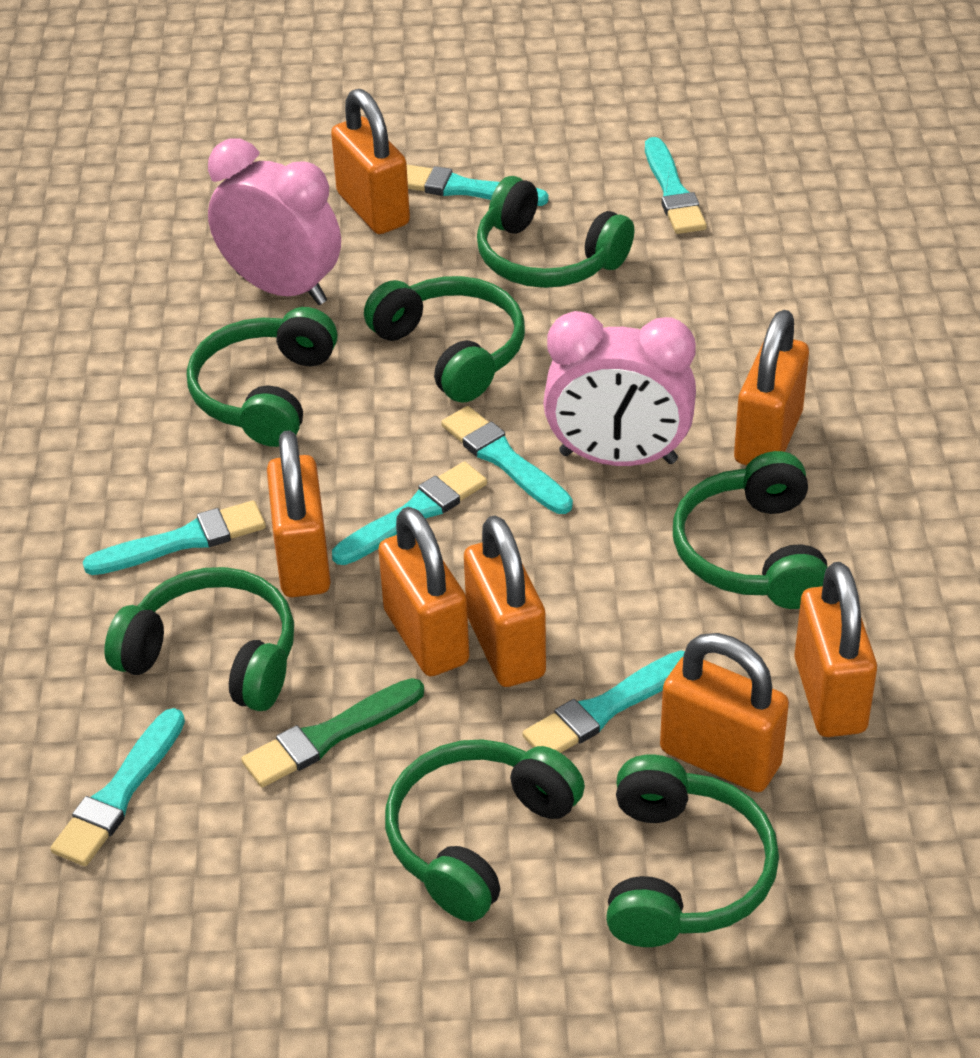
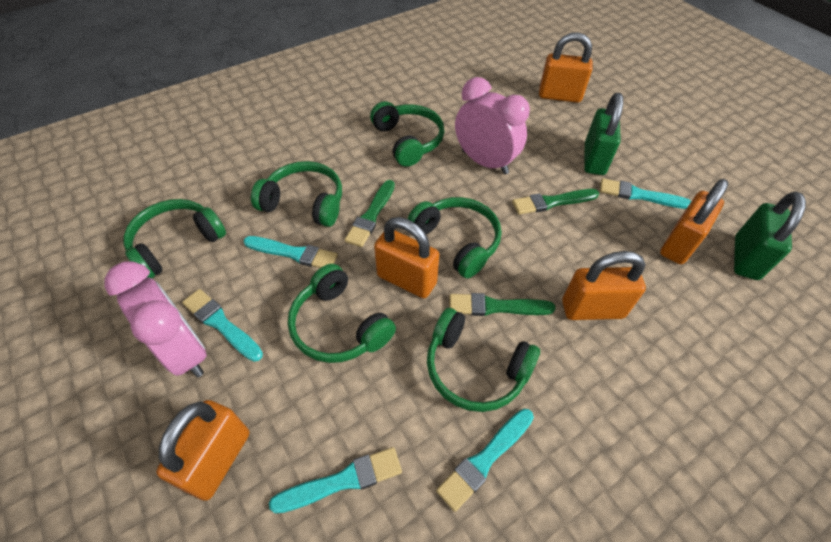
green brush: [241,678,424,787] = 1 -> [345,180,395,247] [449,293,556,316] [512,189,599,215] = 3
green headphones: [104,567,294,711] [187,307,338,447] [364,276,525,403] [385,739,585,922] [477,176,634,288] [606,754,779,947] [673,451,828,609] = 7 -> [123,199,226,278] [251,161,342,227] [288,264,396,363] [370,101,444,167] [408,197,502,278] [427,308,540,412] = 6
green padlock: none = 0 -> [584,93,623,175] [734,191,806,280] = 2
orange padlock: [267,430,331,597] [331,89,410,234] [378,507,469,677] [464,515,546,687] [660,633,789,792] [734,310,809,465] [794,562,877,737] = 7 -> [156,400,249,501] [374,217,439,298] [539,32,593,103] [562,251,646,320] [660,179,729,264] = 5
turquoise brush: [50,708,185,866] [83,500,266,575] [332,461,487,565] [407,165,549,206] [441,406,573,514] [523,650,685,753] [645,137,707,234] = 7 -> [182,289,263,362] [243,236,338,268] [269,447,402,514] [436,409,534,512] [600,178,691,209] = 5

